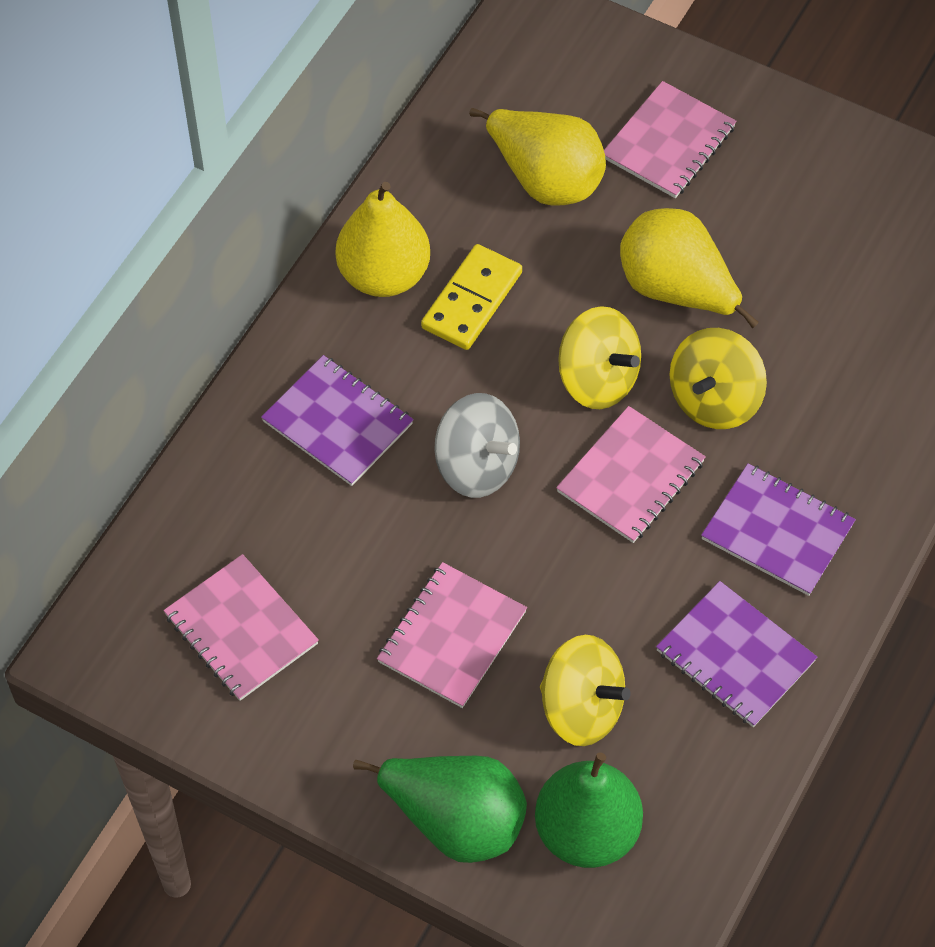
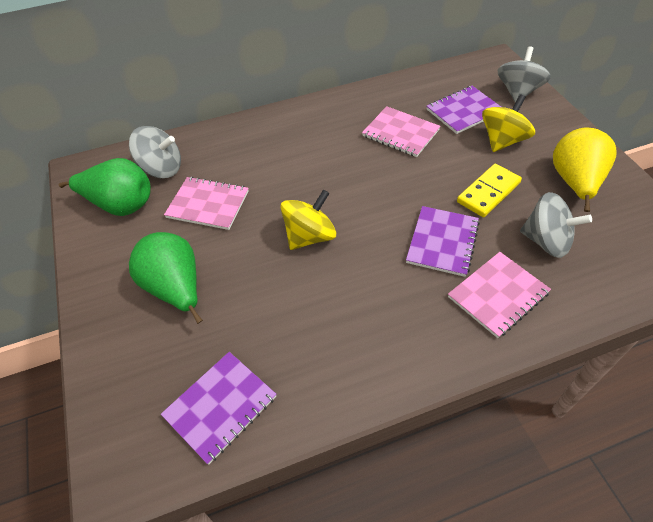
grey spinning top: [434,393,520,498] = 1 -> [129,126,181,178] [497,46,551,103] [520,192,592,258] = 3
pink notebook: [164,554,319,701] [377,562,527,708] [556,406,706,543] [604,81,736,198] = 4 -> [164,177,249,230] [362,106,440,157] [448,252,551,338] = 3
yellow pear: [336,182,430,297] [469,108,606,206] [620,208,759,328] = 3 -> [553,127,617,212] = 1
yellow spinning top: [540,635,631,746] [558,306,641,409] [669,328,767,429] = 3 -> [280,189,336,250] [482,94,535,152] = 2

